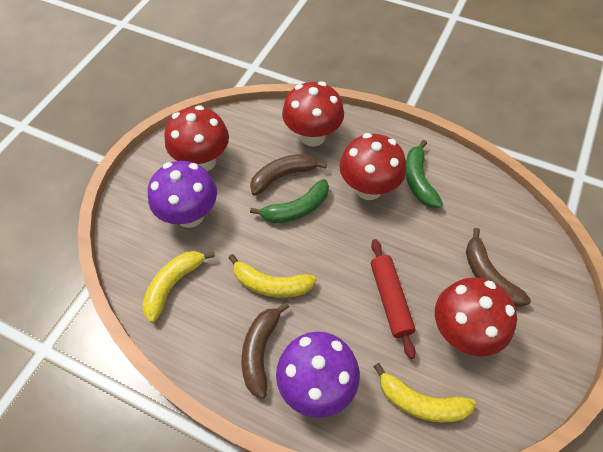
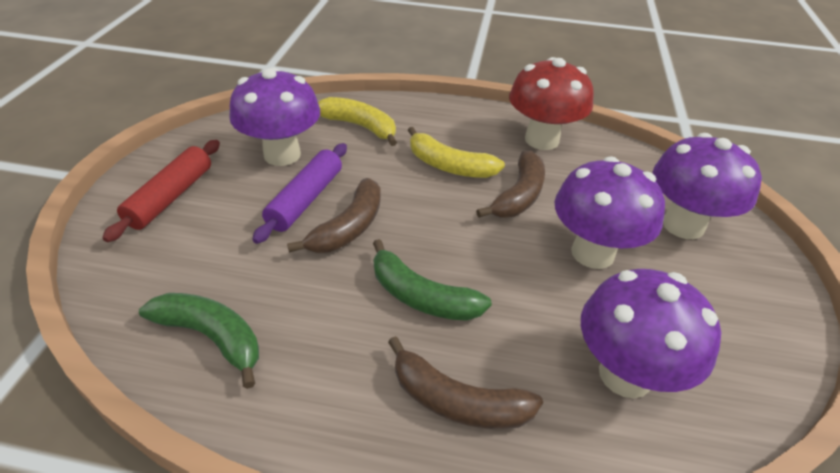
purple mushroom: [148,161,217,228] [276,332,360,418] = 2 -> [229,68,320,166] [555,156,665,269] [581,269,721,398] [653,133,762,239] = 4
purple rolling pin: none = 0 -> [252,143,347,244] = 1
red mushroom: [164,105,229,171] [282,81,344,147] [339,133,406,200] [435,277,517,356] = 4 -> [509,57,594,150] = 1
yellow banana: [142,251,215,323] [228,254,316,298] [373,363,476,423] = 3 -> [318,97,397,146] [408,127,505,178] = 2

